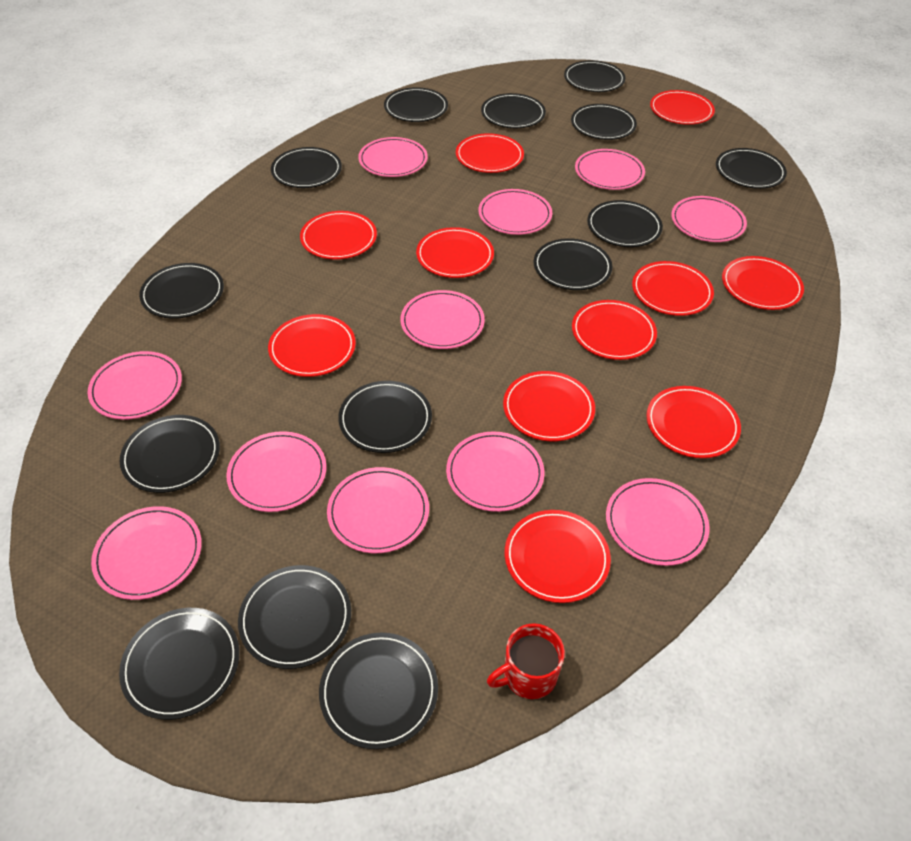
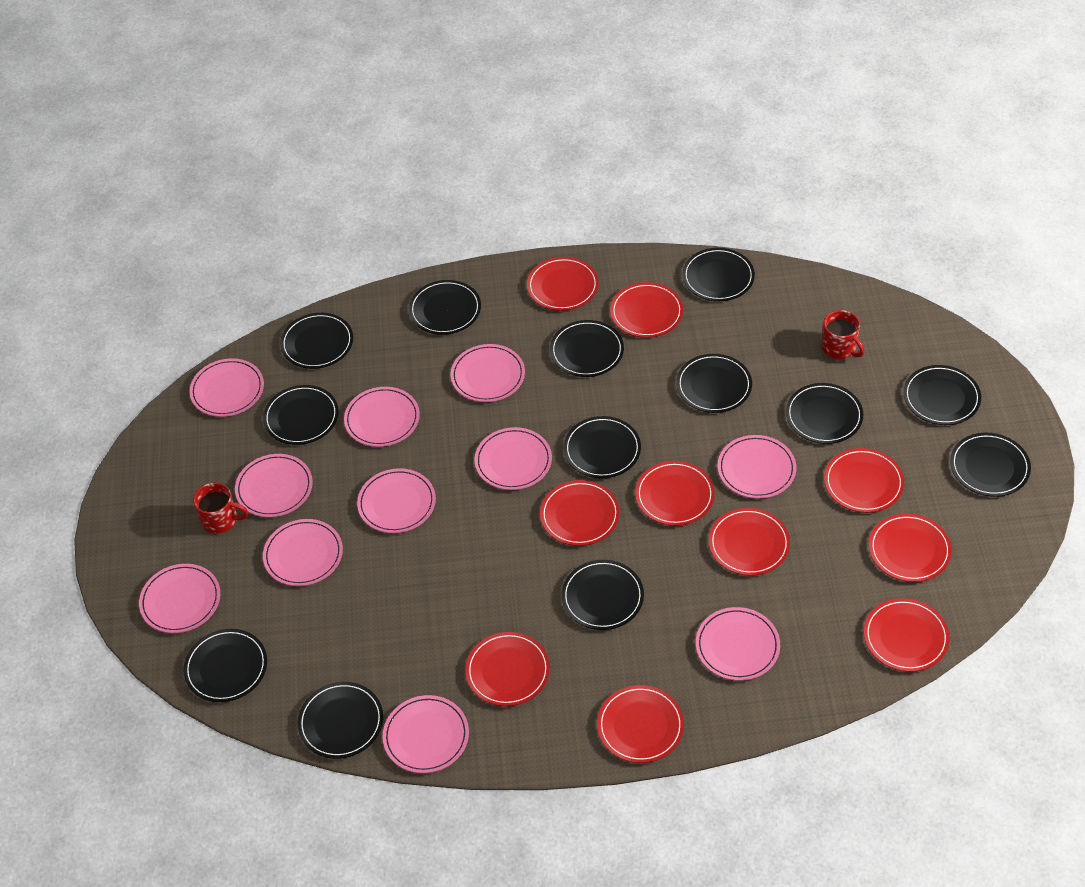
black plate: [119,608,239,720] [120,415,220,493] [139,263,224,319] [238,565,351,669] [271,147,342,188] [319,633,438,749] [338,381,432,453] [384,87,448,122] [481,93,546,128] [533,238,612,290] [564,61,625,92] [571,104,637,140] [587,200,663,247] [716,148,787,189] = 14 -> [183,629,267,702] [263,385,339,445] [280,313,353,369] [298,682,383,759] [409,280,481,335] [550,320,624,377] [562,560,644,630] [564,416,641,478] [676,354,752,413] [682,248,755,301] [786,383,863,444] [903,365,981,425] [950,433,1031,497] = 13
red mug: [487,623,565,699] = 1 -> [193,483,249,534] [822,310,864,359] = 2
red plate: [268,314,356,377] [300,211,377,260] [416,227,494,278] [456,133,524,173] [503,371,595,441] [505,510,611,603] [572,300,657,360] [632,261,714,316] [646,386,741,458] [650,90,715,125] [722,256,804,310] = 11 -> [465,632,550,706] [527,257,599,311] [540,480,620,546] [597,685,684,763] [610,282,683,338] [635,461,715,526] [709,508,790,576] [824,448,904,513] [864,598,950,672] [869,514,952,582] = 10

